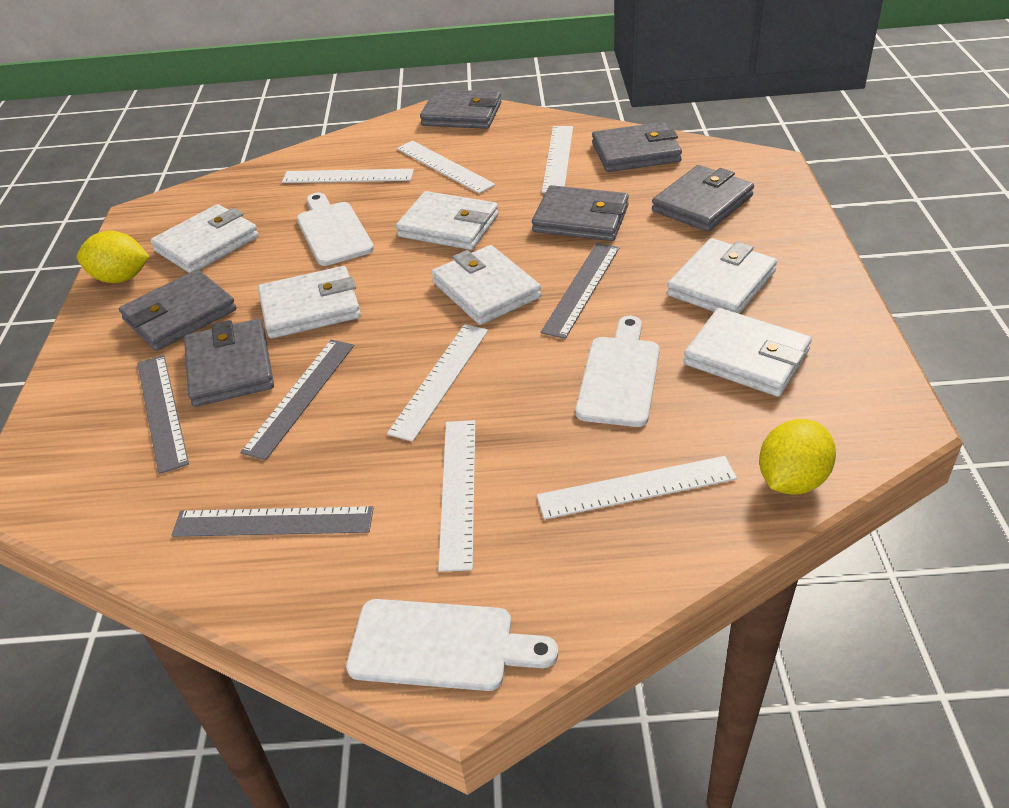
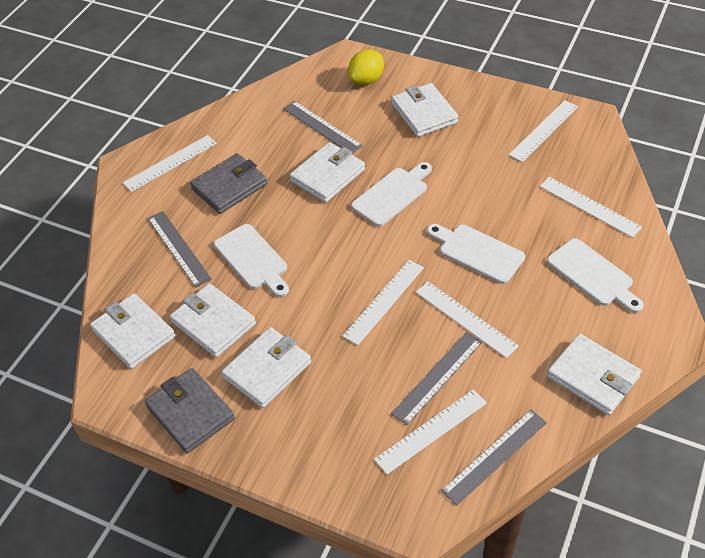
grey wallet: [119,269,236,351] [184,319,274,407] [420,89,501,129] [532,185,629,241] [592,122,682,172] [652,165,754,232] = 6 -> [145,368,235,453] [190,153,267,214] = 2
white cutting board: [297,193,374,266] [346,599,558,691] [576,316,660,427] = 3 -> [214,224,289,297] [351,162,432,227] [427,224,525,284] [547,238,644,313] = 4
yellow lemon: [77,231,149,283] [759,419,836,495] = 2 -> [348,50,384,85] = 1

